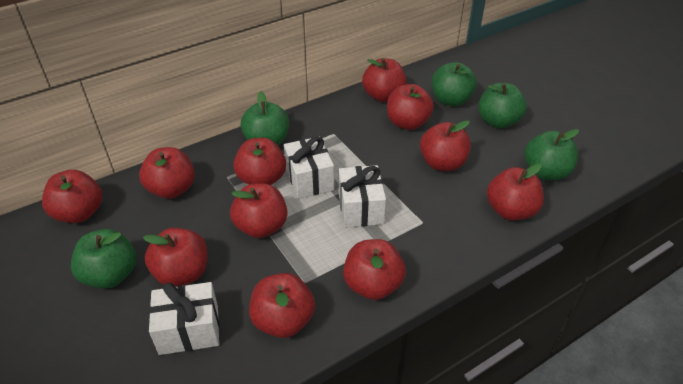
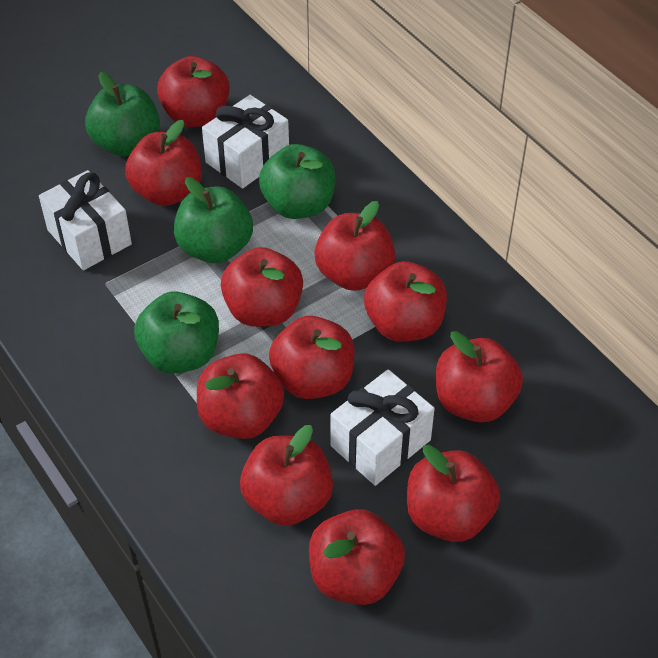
green apple: [71,229,136,289] [241,91,289,146] [432,62,477,106] [478,83,527,129] [524,129,579,180] = 5 -> [85,72,160,156] [134,291,219,374] [174,177,253,263] [259,144,335,219] = 4

